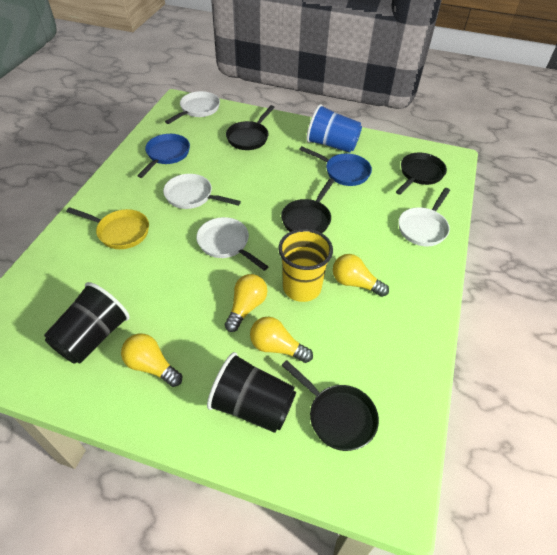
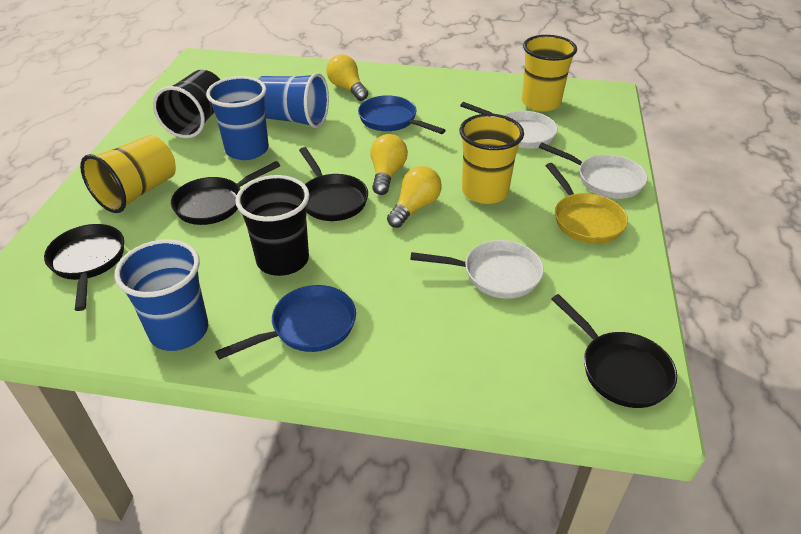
blue cup: [307,104,362,153] = 1 -> [114,239,208,351] [206,76,269,160] [258,73,329,128] = 3
white pan: [163,174,241,209] [165,91,220,124] [196,217,268,271] [399,188,450,246] = 4 -> [410,240,544,299] [460,102,558,149] [539,143,648,199] = 3
yellow cup: [278,229,333,302] = 1 -> [80,135,176,213] [459,114,524,204] [522,35,577,112] = 3
yellow light bulb: [121,334,182,387] [225,274,267,332] [250,317,313,363] [333,254,389,297] = 4 -> [326,55,368,101] [370,134,408,195] [387,166,442,228] = 3

